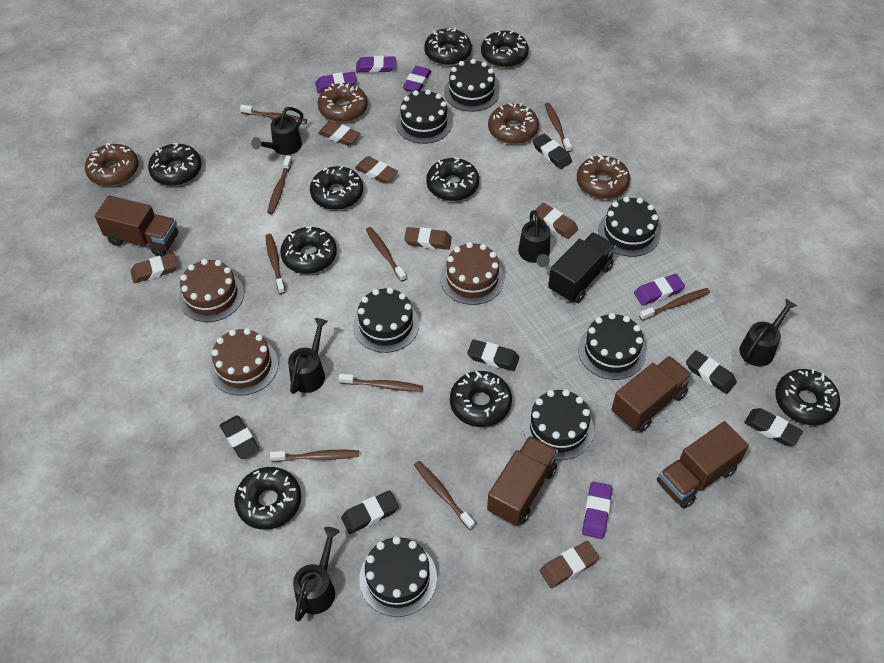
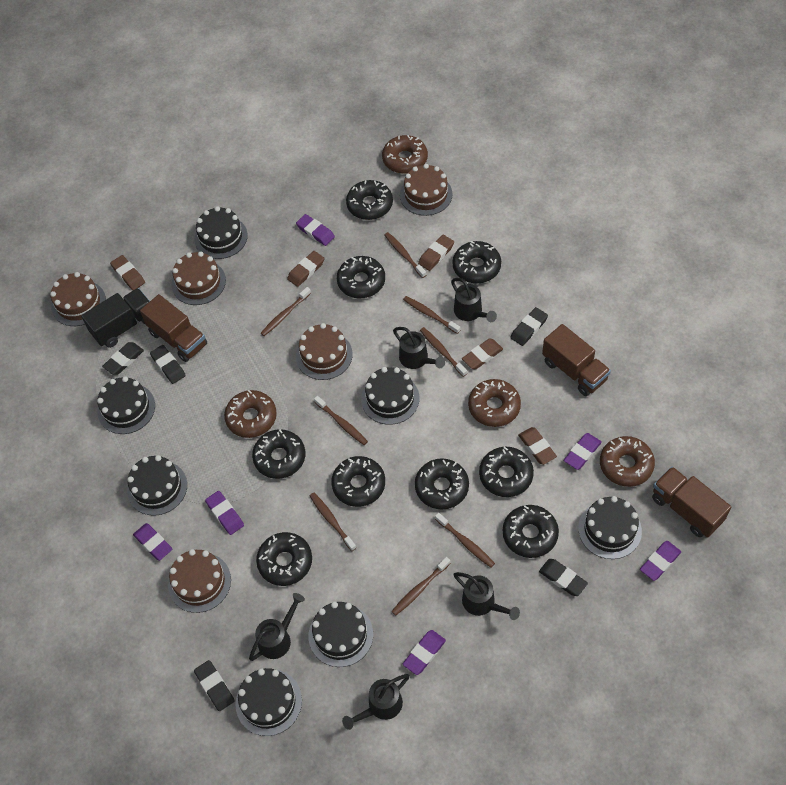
black eraser: [220,416,259,459] [341,490,399,534] [467,340,519,371] [533,134,572,169] [686,350,737,394] [744,408,803,446] = 6 -> [102,342,144,375] [150,345,186,384] [194,660,235,711] [510,307,548,346] [539,559,588,596] = 5
brown cake: [179,259,244,322] [210,328,278,396] [441,242,504,305] = 3 -> [50,272,106,326] [168,549,231,613] [172,251,226,305] [296,323,353,380] [400,164,453,216] = 5
brown eraser: [130,253,178,283] [318,121,361,146] [355,156,398,184] [404,227,452,250] [535,203,578,239] [540,541,599,588] = 6 -> [110,255,145,290] [287,251,324,287] [418,235,454,271] [462,339,503,369] [518,427,557,465] = 5
brown toothbrush: [240,105,307,124] [265,234,285,294] [267,156,292,214] [270,450,359,462] [339,374,423,392] [366,227,406,282] [414,461,475,530] [545,103,572,152] [639,288,710,321] = 9 -> [261,287,311,336] [310,493,356,551] [314,396,368,445] [385,232,426,278] [391,557,451,616] [403,296,460,334] [420,327,467,377] [435,513,495,568] = 8
brown truck: [95,195,178,256] [487,436,558,526] [611,356,692,432] [657,421,749,508] = 4 -> [140,294,207,362] [542,324,611,396] [652,467,731,538] = 3
purple eraser: [315,72,357,93] [356,56,396,73] [403,66,431,92] [582,482,612,539] [634,274,685,306] = 5 -> [133,523,172,561] [205,491,244,535] [296,214,335,246] [403,630,446,675] [564,433,602,470] [640,541,681,581] = 6

